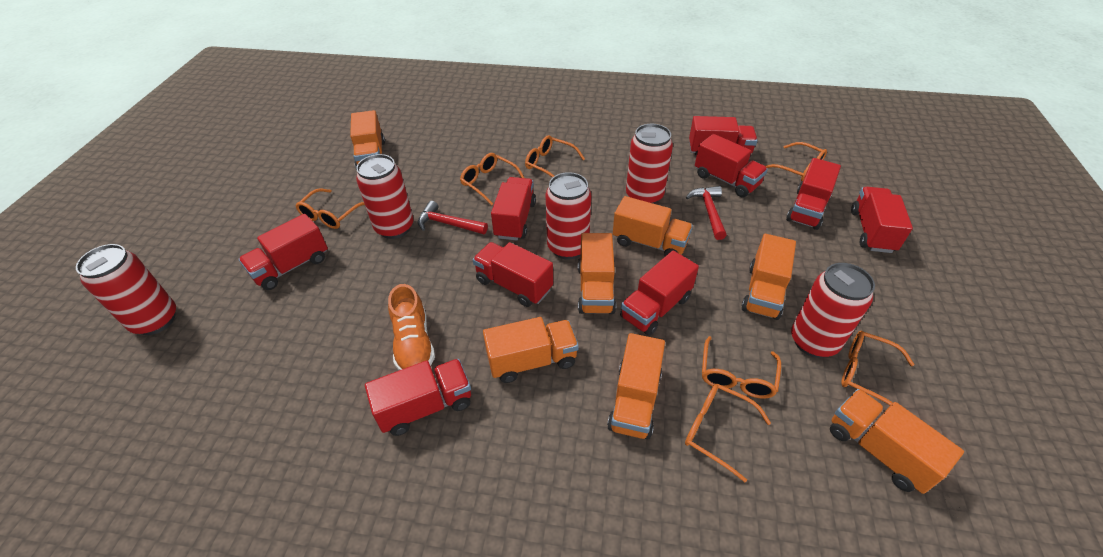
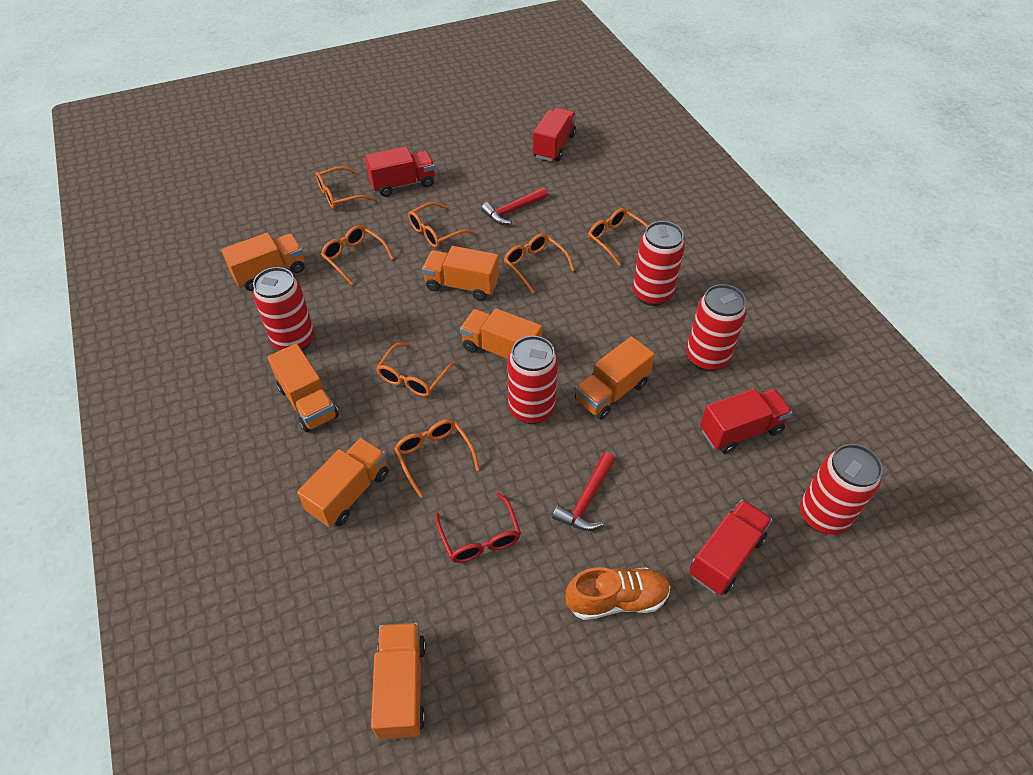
red glasses: none = 0 -> [435,493,521,563] = 1
red truck: [239,214,328,290] [365,359,471,436] [473,242,553,307] [491,177,536,240] [620,251,699,336] [689,116,758,156] [695,134,768,197] [786,158,841,230] [851,187,913,253] = 9 -> [365,146,435,197] [533,108,576,162] [689,499,773,595] [700,388,793,454] = 4

